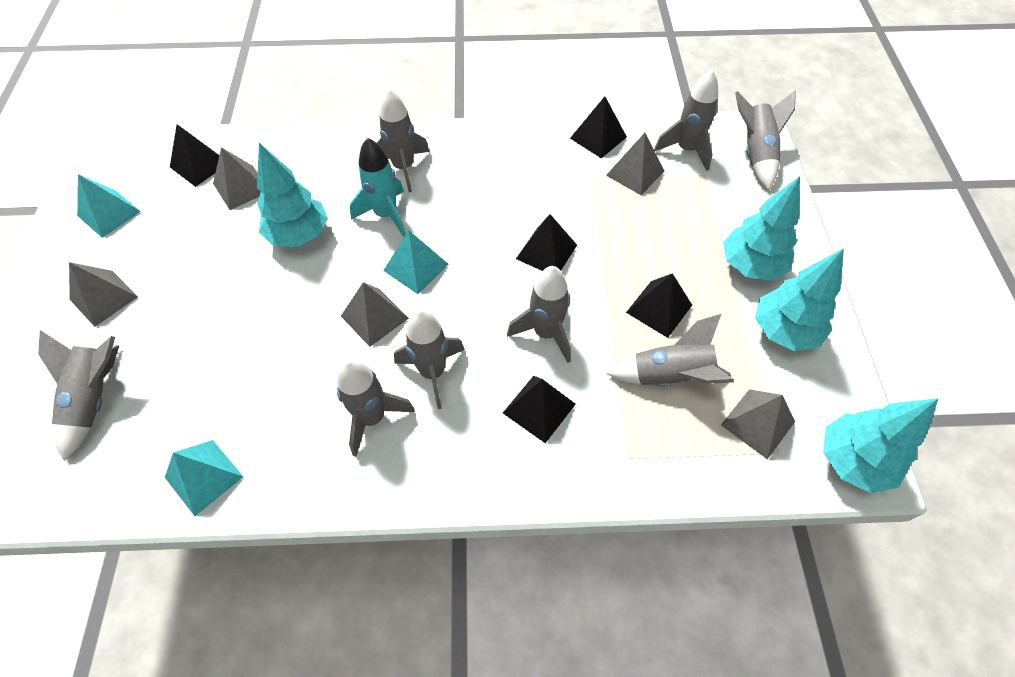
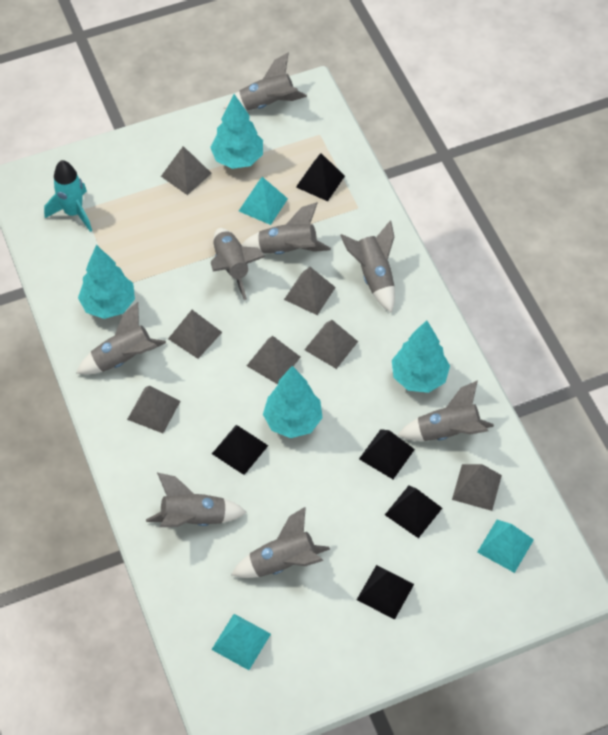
grey pyramid: [69,262,138,327] [213,147,261,210] [341,282,409,347] [606,133,664,195] [721,389,795,459] = 5 -> [127,386,180,433] [161,146,212,195] [168,310,222,359] [247,336,300,384] [284,267,336,315] [304,320,358,369] [452,464,502,511] = 7

